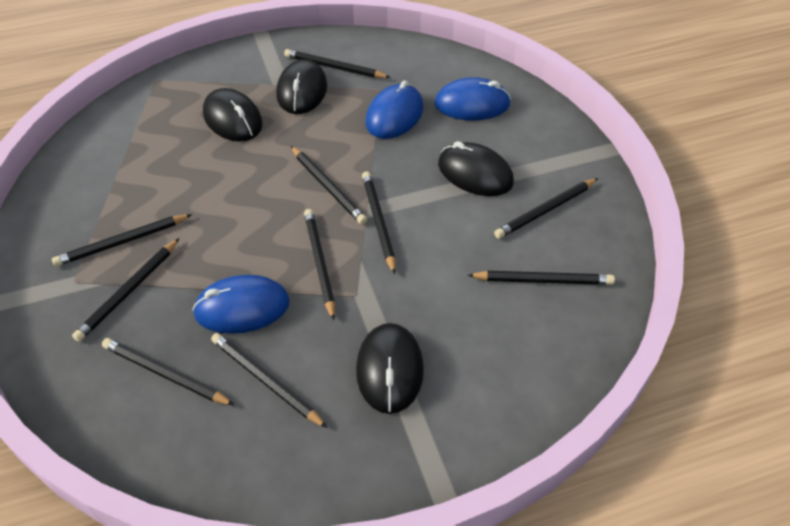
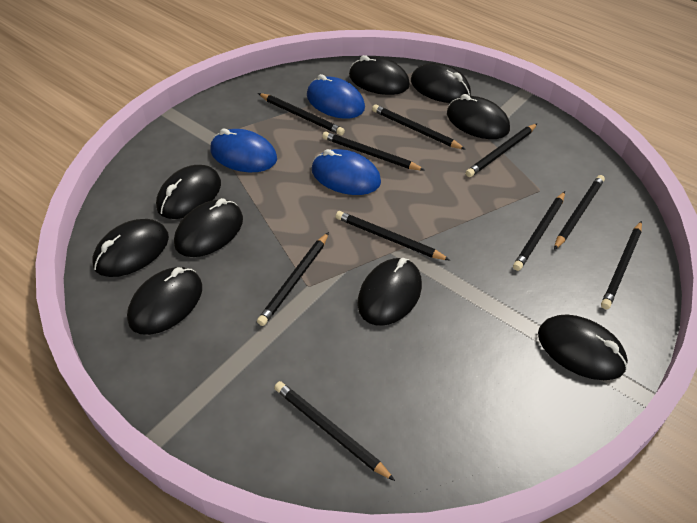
black mouse: [203,88,263,142] [276,59,327,114] [356,323,424,414] [438,141,514,196] = 4 -> [93,219,169,277] [127,267,202,335] [156,165,221,219] [174,198,243,257] [349,55,410,95] [357,258,422,326] [411,63,471,103] [447,94,510,139] [538,314,628,380] = 9

